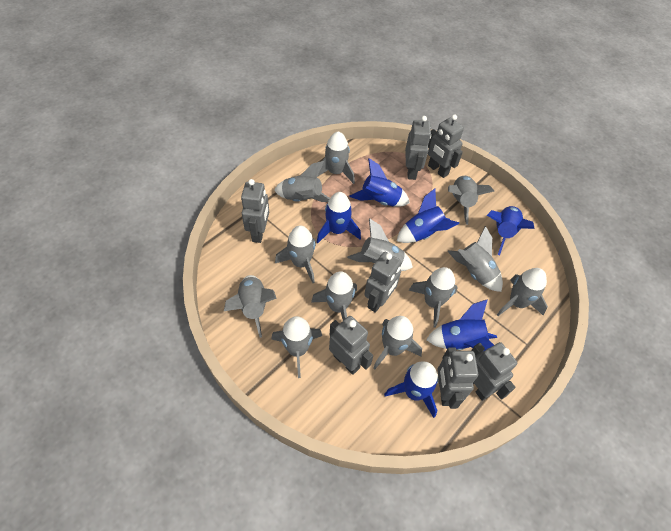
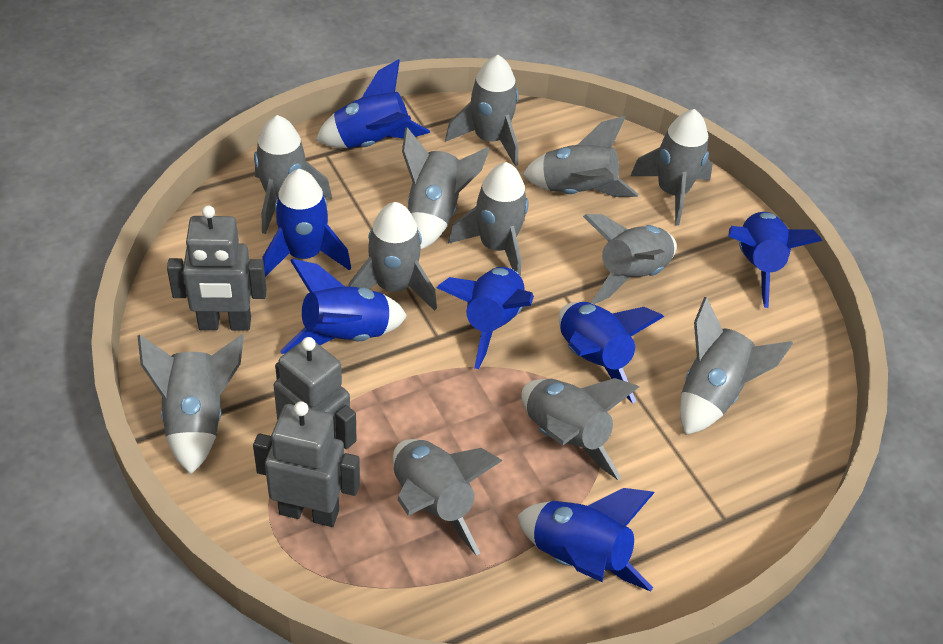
blue rocket: [317,192,361,243] [349,158,410,207] [384,361,439,418] [397,188,460,243] [426,299,497,351] [487,206,534,255] = 6 -> [262,169,351,277] [280,259,407,354] [316,59,430,148] [437,267,534,369] [517,488,655,591] [559,302,664,404] [729,212,822,308] = 7
grey robot: [241,179,269,243] [329,316,373,375] [364,252,401,313] [405,116,431,180] [428,114,464,178] [437,347,478,409] [471,342,517,401] = 7 -> [167,205,266,331] [253,401,360,527] [274,337,356,449] = 3

